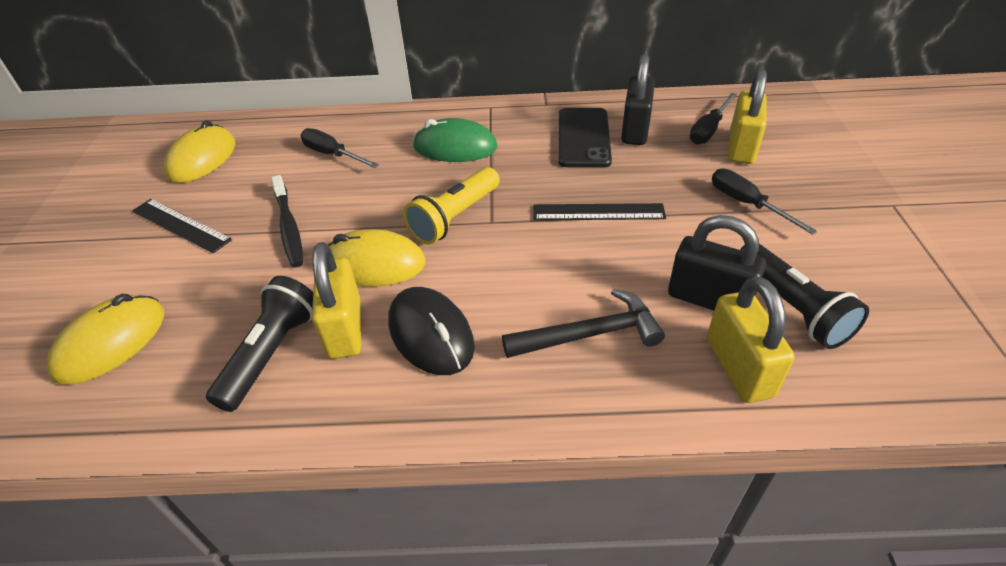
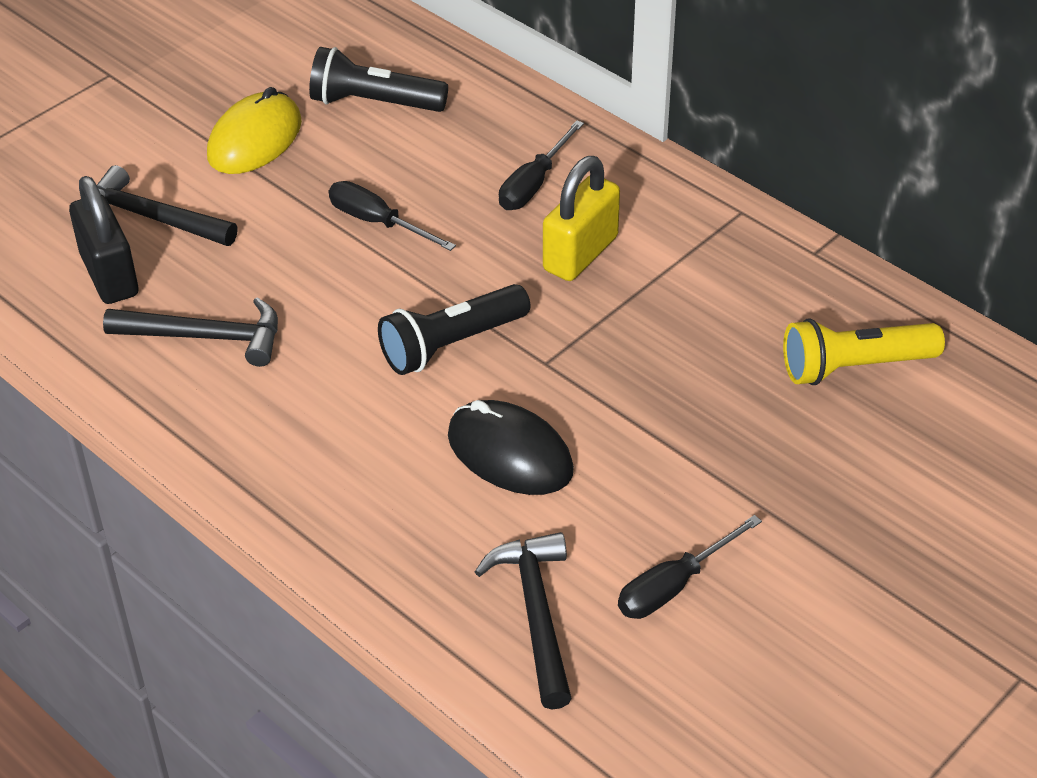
black hammer: [502,289,665,358] = 1 -> [97,165,238,246] [103,297,278,367] [475,532,572,710] = 3
black padlock: [621,54,655,145] [668,215,766,311] = 2 -> [69,176,138,304] = 1
black phone: [558,108,612,168] = 1 -> none = 0
black ruler: [132,199,232,253] [534,203,666,220] = 2 -> none = 0
black toothbrush: [271,175,303,267] = 1 -> none = 0
green mouse: [413,118,497,162] = 1 -> none = 0
yellow mouse: [46,294,164,384] [164,121,235,183] [328,229,425,286] = 3 -> [207,87,302,174] = 1
yellow padlock: [312,242,361,359] [707,276,795,403] [728,69,767,164] = 3 -> [543,156,620,281] = 1

